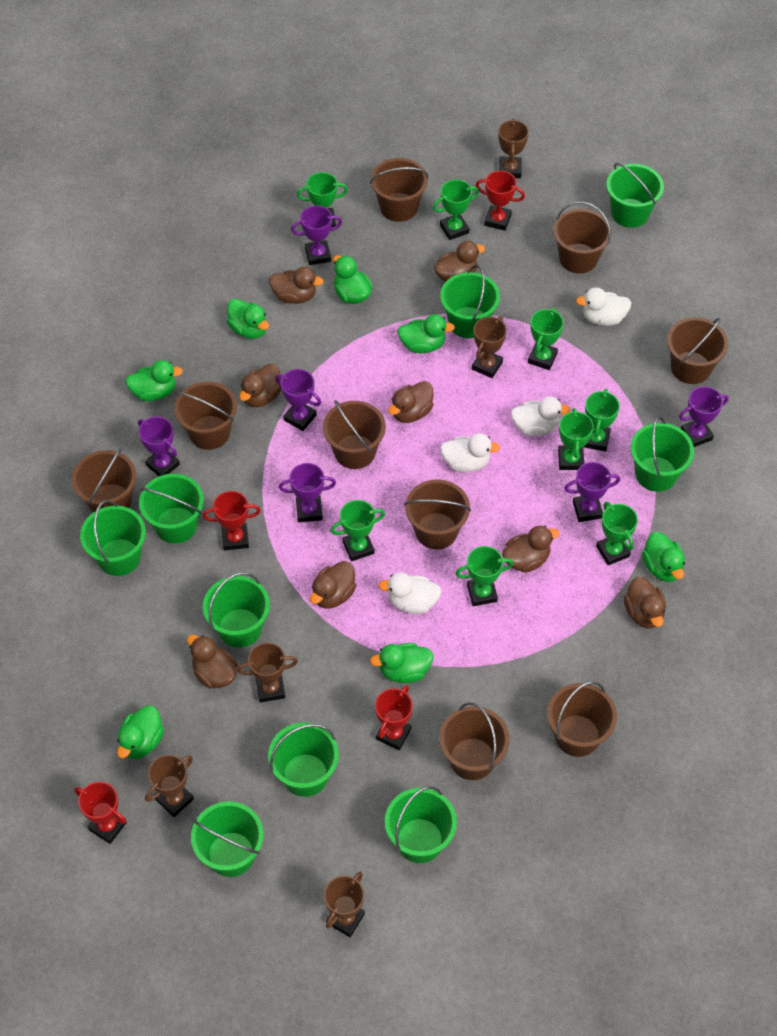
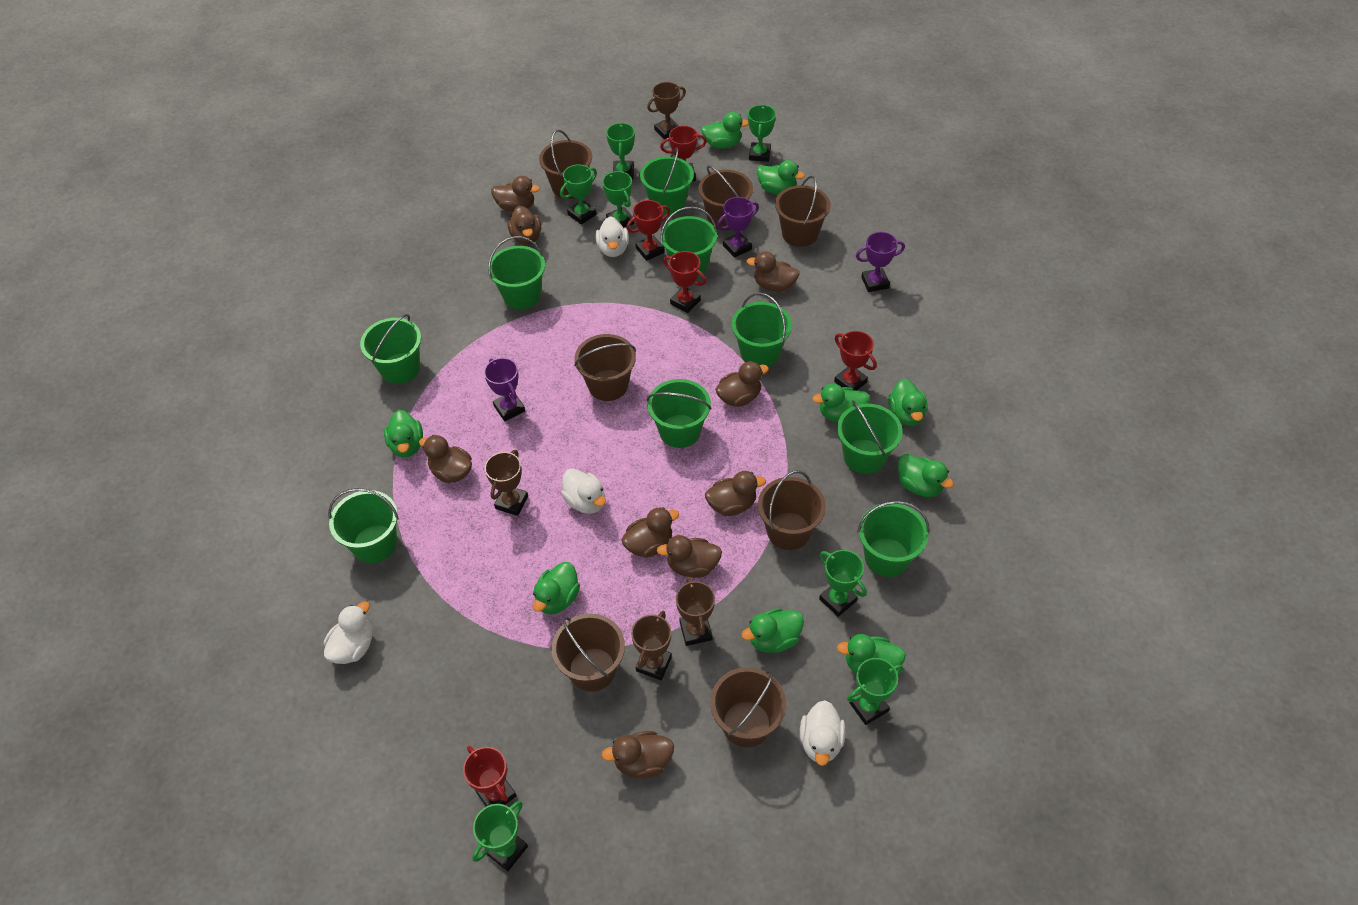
brown bucket: [72,448,136,512] [174,382,237,450] [323,400,386,469] [370,158,429,222] [404,480,471,549] [439,702,510,780] [547,681,617,757] [553,201,612,274] [667,317,728,384] = 9 -> [539,130,592,199] [551,614,625,692] [574,334,636,401] [698,165,753,230] [710,667,786,748] [758,470,826,550] [775,176,831,247] = 7
brown duck: [187,635,238,689] [239,364,282,407] [269,267,324,304] [310,561,357,609] [388,381,434,423] [434,241,485,282] [502,525,559,573] [624,577,666,629] = 8 -> [419,435,472,483] [491,176,540,212] [507,206,541,245] [602,731,674,779] [622,507,679,558] [657,535,722,578] [705,471,766,516] [715,361,769,407] [747,251,800,292] = 9
brown trophy: [145,755,194,817] [237,643,298,702] [324,872,365,937] [472,316,507,378] [498,119,529,178] = 5 -> [485,450,528,516] [631,611,672,680] [647,82,686,140] [676,577,715,646] = 4
green duck: [117,706,164,759] [125,360,183,401] [227,299,269,339] [333,255,373,304] [370,643,433,683] [397,314,455,353] [642,532,685,582] = 7 -> [384,410,423,457] [533,562,580,615] [701,112,749,149] [741,608,804,653] [757,160,805,195] [812,384,870,422] [837,634,906,674] [888,379,927,426] [898,454,954,497] = 9
green trophy: [297,172,348,227] [330,500,385,561] [433,180,479,240] [456,546,513,606] [528,308,564,370] [558,408,594,470] [584,389,620,452] [596,502,638,565] = 8 -> [472,801,528,871] [560,164,597,225] [602,171,634,228] [606,122,635,179] [748,104,776,162] [819,550,867,617] [847,658,903,725] = 7
purple trophy: [138,417,180,476] [275,369,321,431] [279,463,336,522] [291,206,342,265] [564,462,620,522] [679,386,729,447] = 6 -> [484,358,525,421] [717,197,759,258] [856,232,905,292] = 3
red trophy: [74,782,127,844] [203,491,261,551] [375,685,413,750] [475,171,525,231] = 4 -> [463,745,517,806] [626,200,670,261] [660,126,707,181] [664,251,706,313] [834,331,877,391] = 5

